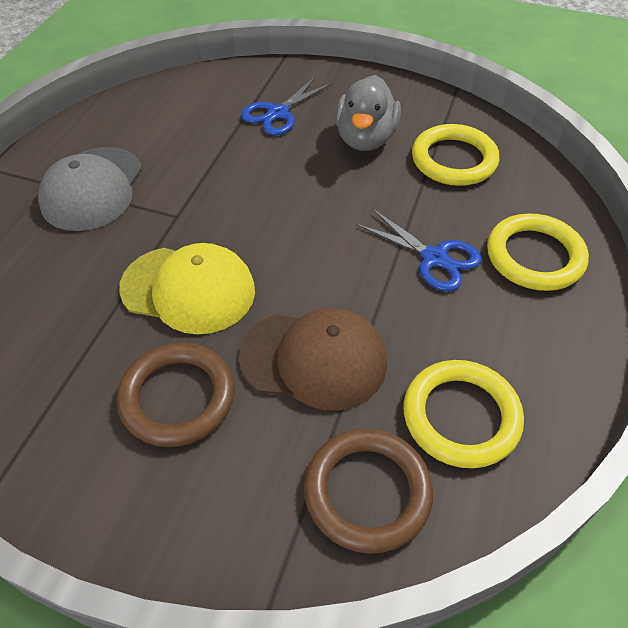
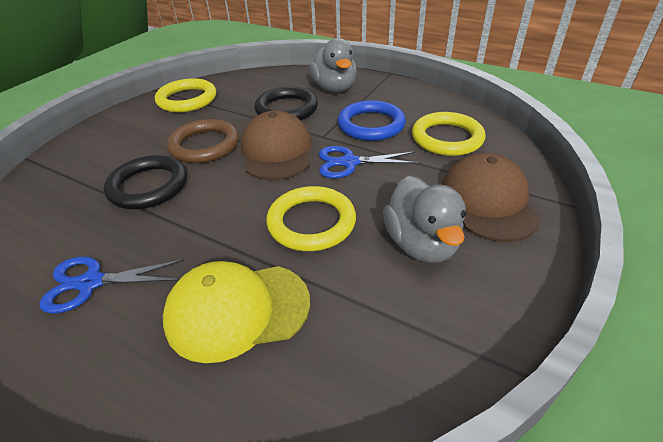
black ring: none = 0 -> [104,155,187,209] [255,87,318,120] = 2
blue ring: none = 0 -> [338,100,406,141] = 1
brown cap: [239,308,387,410] = 1 -> [241,110,312,180] [442,153,541,242] = 2
brown ring: [117,343,235,447] [304,428,433,554] = 2 -> [167,119,239,163] = 1
grey cap: [38,147,142,231] = 1 -> none = 0
grey duck: [335,75,401,151] = 1 -> [309,38,357,93] [383,176,466,263] = 2

